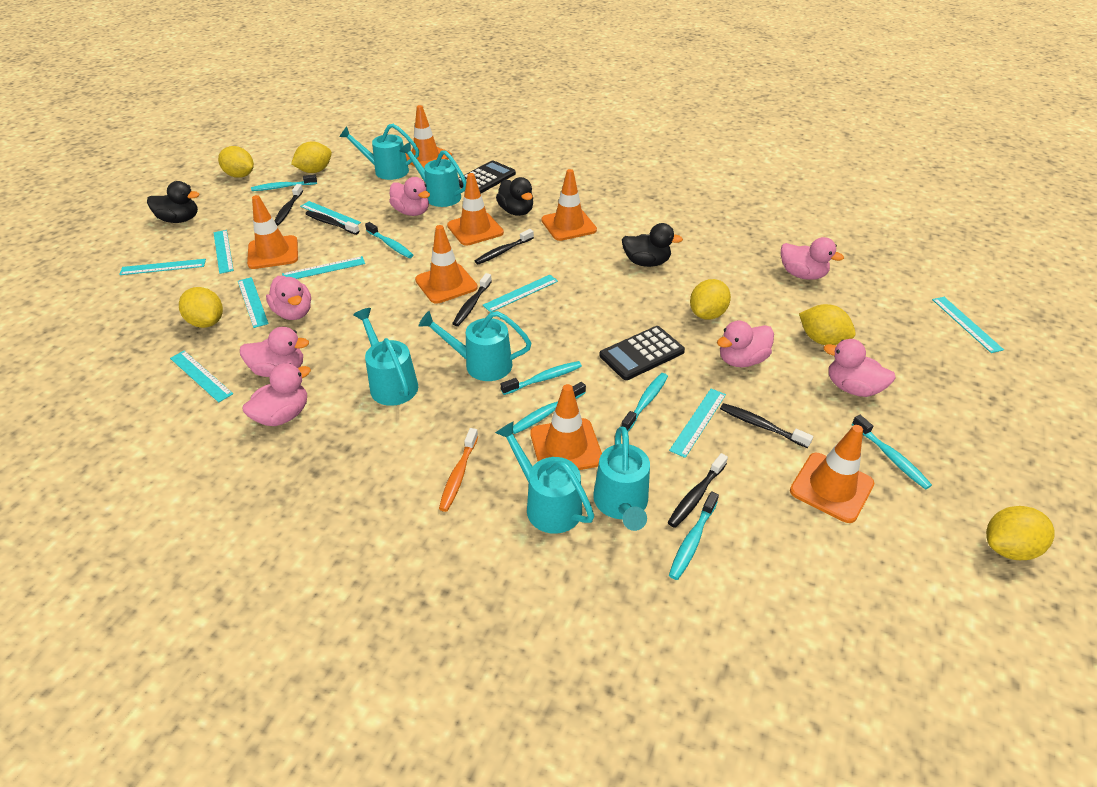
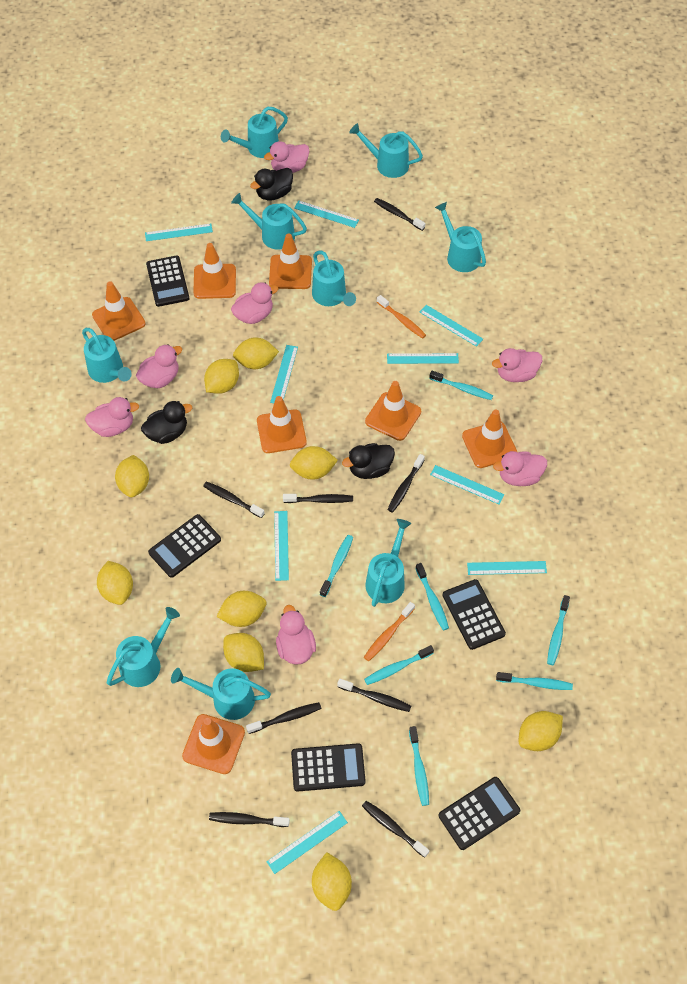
black calculator: [458,160,516,193] [599,326,685,380] = 2 -> [146,256,189,307] [148,514,221,578] [291,743,366,792] [439,777,520,850] [442,579,506,650] = 5
black toothbrush: [274,184,303,226] [305,211,359,235] [452,273,492,326] [475,229,534,265] [668,453,728,528] [720,403,813,448] = 6 -> [203,481,265,518] [209,812,290,827] [246,702,321,734] [283,494,353,503] [337,679,411,712] [362,801,430,858] [374,198,425,231] [387,454,425,513] = 8
orange toothbrush: [439,428,478,512] = 1 -> [364,602,415,661] [377,295,426,339] = 2
turquoise watering can: [339,124,419,180] [353,308,418,406] [400,142,466,207] [419,311,531,381] [495,421,594,534] [593,427,650,531] = 6 -> [82,328,132,383] [107,607,180,687] [171,668,271,720] [221,107,288,158] [231,193,307,250] [312,251,356,306] [349,123,423,178] [366,519,411,607] [435,202,486,272] = 9
yellow lemon: [179,287,223,328] [218,146,254,178] [291,141,332,173] [690,279,731,320] [799,304,856,345] [986,506,1055,560] = 6 -> [97,561,133,605] [115,455,149,497] [204,359,239,394] [216,591,266,627] [223,633,264,672] [233,337,279,369] [290,446,338,480] [312,852,352,911] [519,711,563,751] = 9

